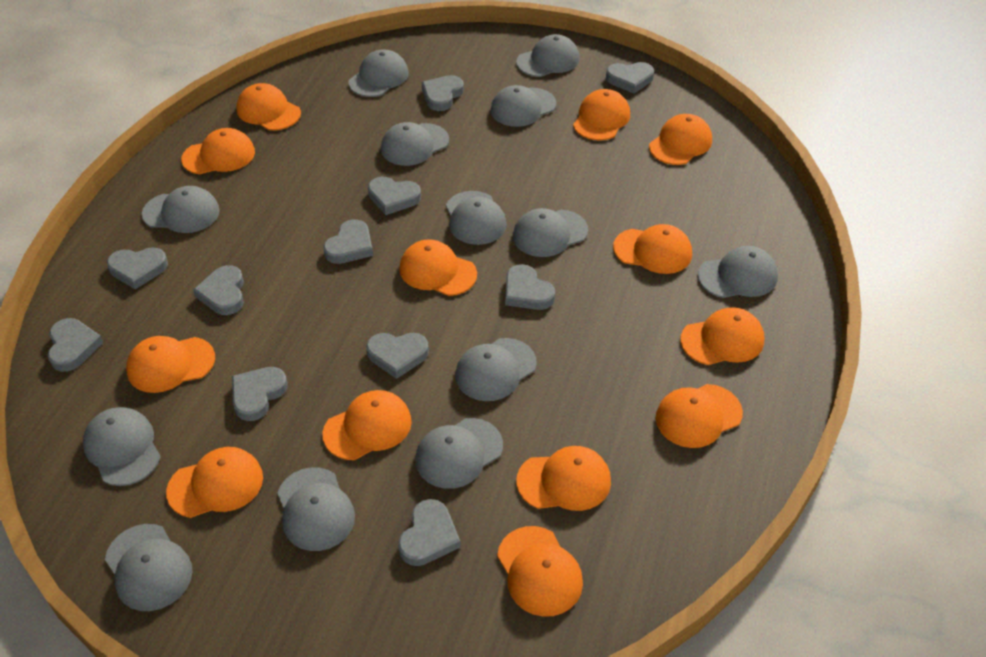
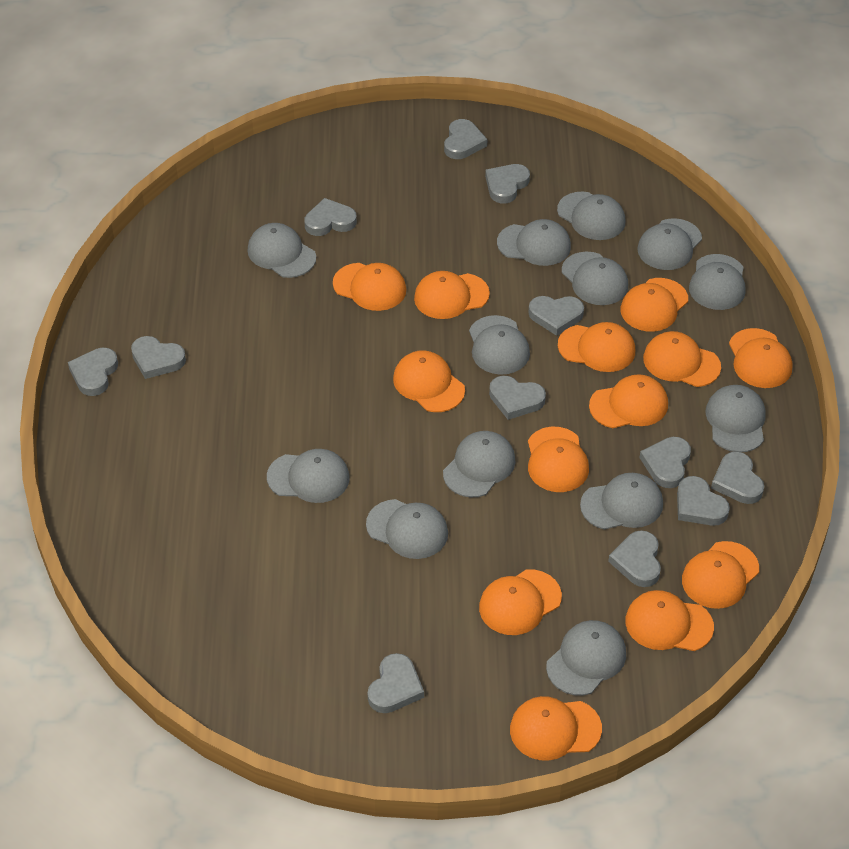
grey heart: [48,318,103,372] [107,248,168,289] [193,265,244,315] [232,367,288,421] [323,219,373,264] [366,333,429,379] [368,177,421,215] [398,499,461,566] [422,75,464,111] [505,264,555,310] [606,62,654,94] = 11 -> [68,348,118,396] [131,336,186,379] [304,198,357,236] [367,653,424,713] [444,119,487,159] [485,164,530,203] [489,376,546,420] [528,296,584,336] [608,530,661,587] [639,437,691,488] [677,476,730,526] [711,452,764,504] = 12

